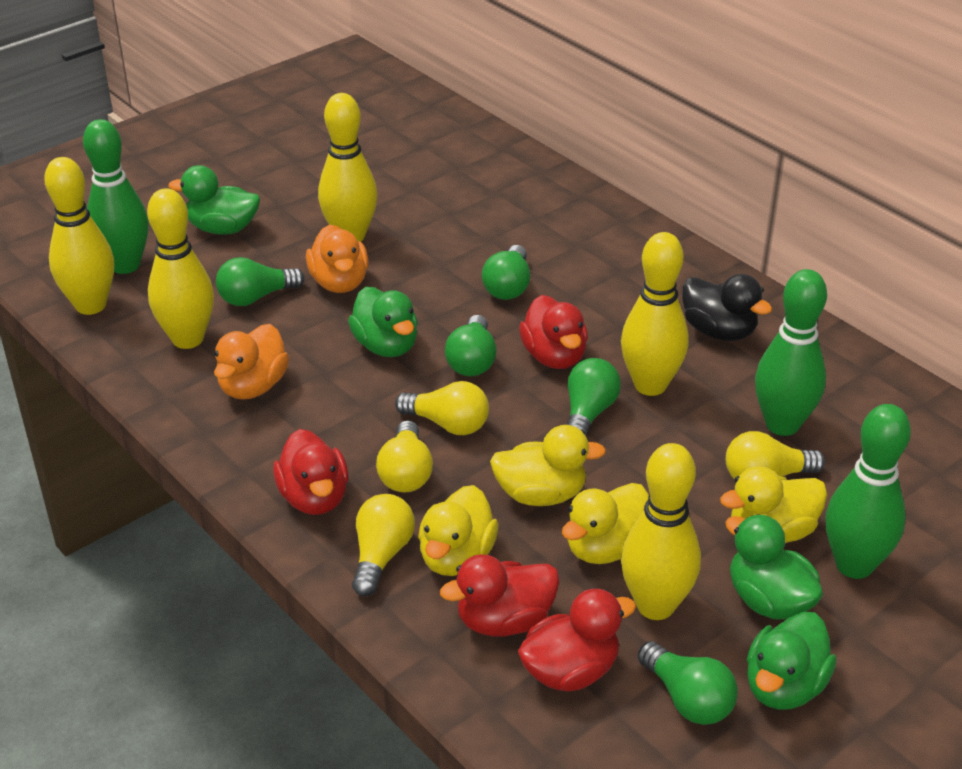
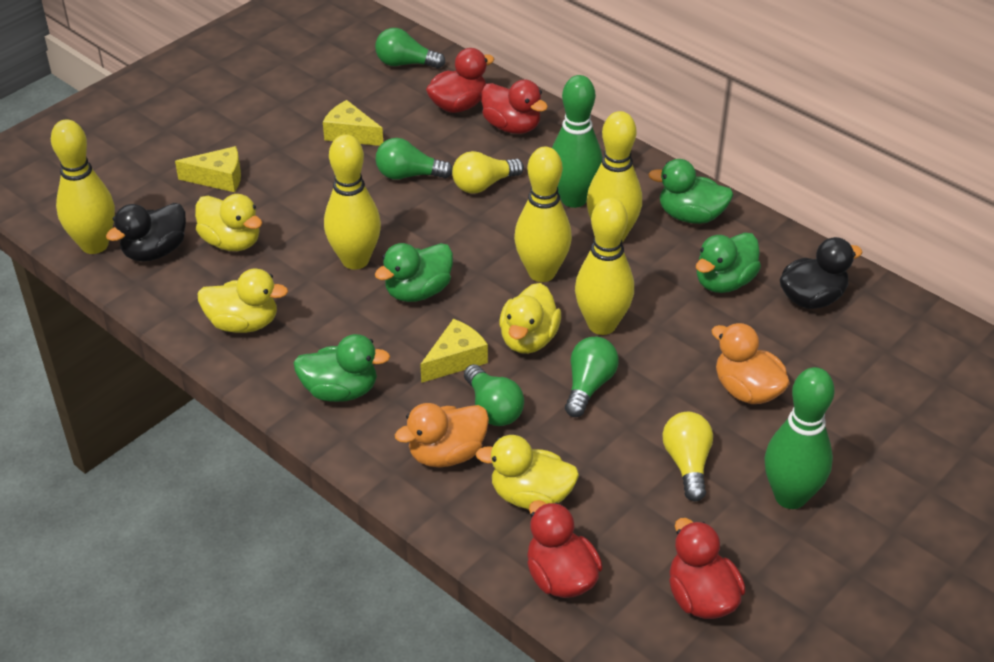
black duck: [682,274,772,341] = 1 -> [106,203,186,262] [780,237,862,309] = 2
green bowling pin: [83,119,149,274] [755,269,827,436] [826,404,911,579] = 3 -> [552,75,603,208] [764,367,835,509] = 2
green light bulb: [216,257,305,306] [445,315,497,376] [482,245,530,300] [567,358,621,436] [638,641,738,725] = 5 -> [375,28,446,69] [376,138,453,180] [464,364,524,426] [565,337,619,417] = 4
yellow cheese: none = 0 -> [175,146,241,192] [323,100,383,146] [420,319,488,383] = 3
yellow light bulb: [352,494,415,596] [376,420,433,492] [395,381,489,435] [726,431,825,479] = 4 -> [452,151,524,194] [663,412,713,502] = 2

